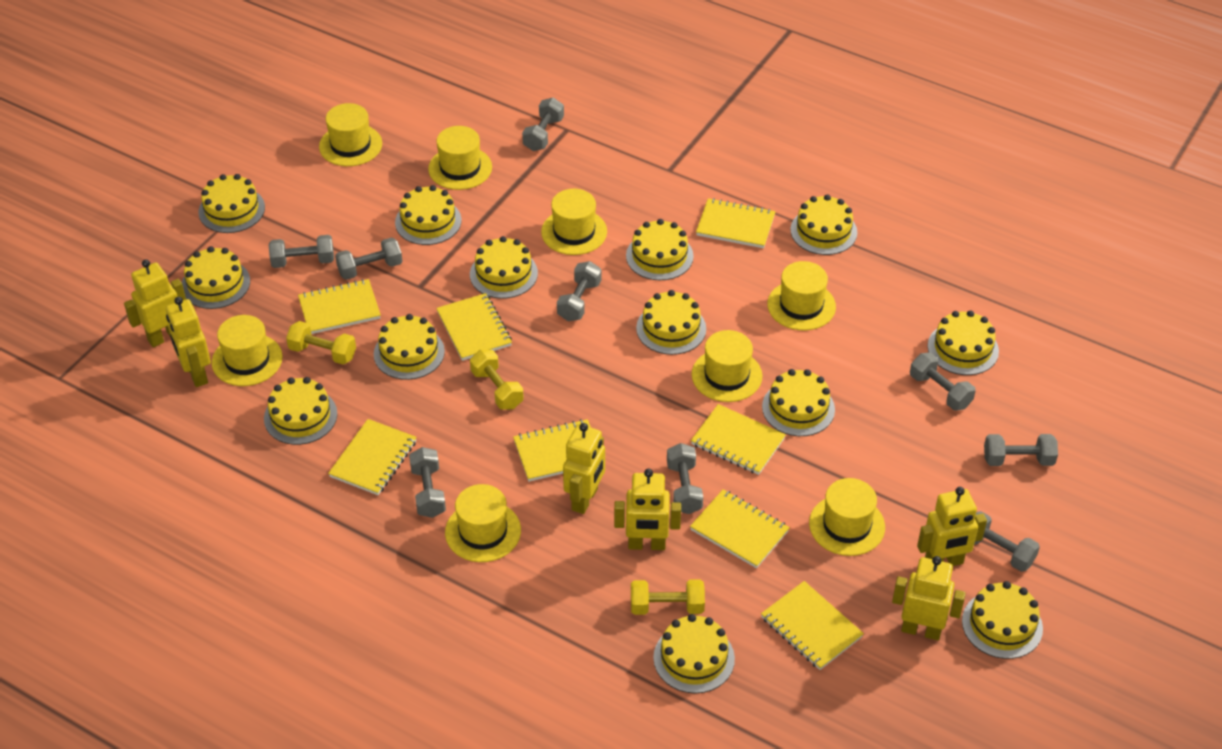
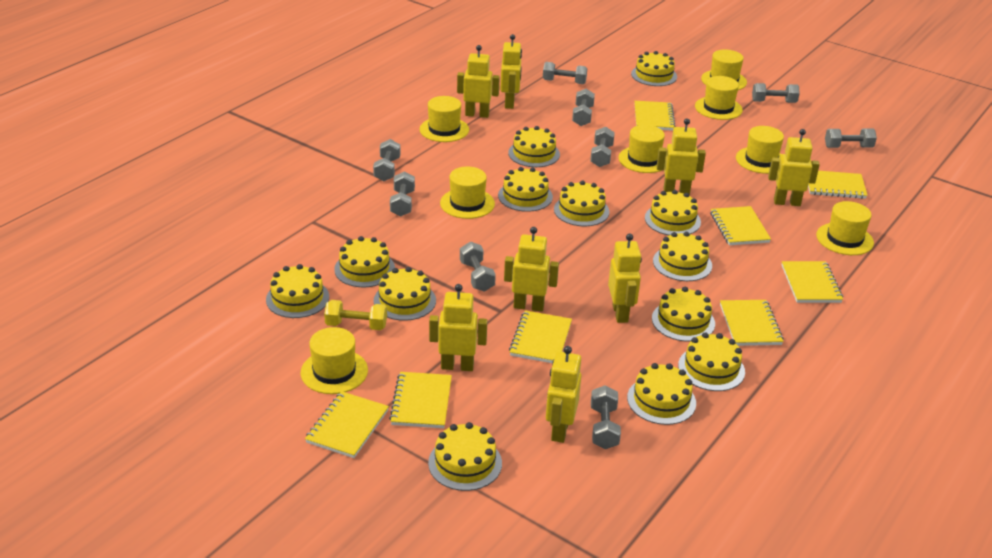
yellow dumbbell: [286,321,356,364] [470,350,524,410] [631,579,705,615] = 3 -> [324,300,387,330] = 1
yellow robot: [124,259,186,347] [166,297,211,387] [563,423,605,514] [614,468,681,550] [892,556,966,640] [917,487,987,566] = 6 -> [429,284,487,371] [457,45,500,118] [500,34,522,109] [504,227,559,312] [546,346,581,443] [608,233,642,323] [657,119,706,195] [768,129,820,206] = 8

